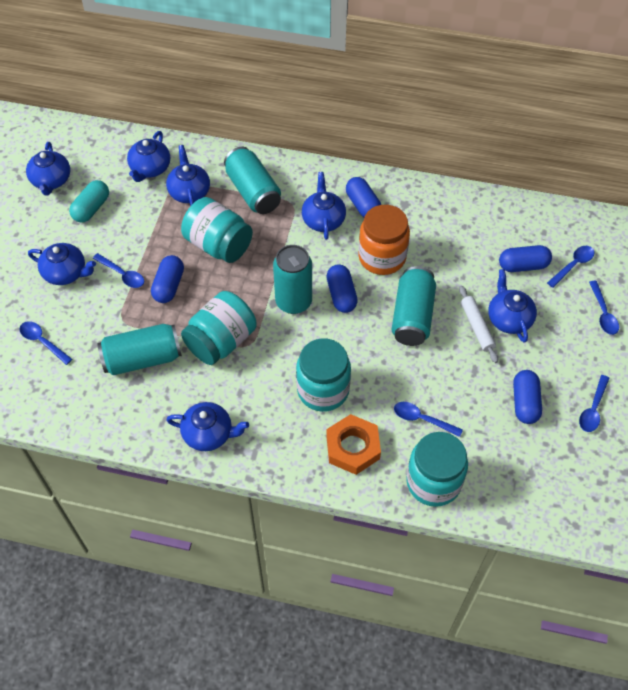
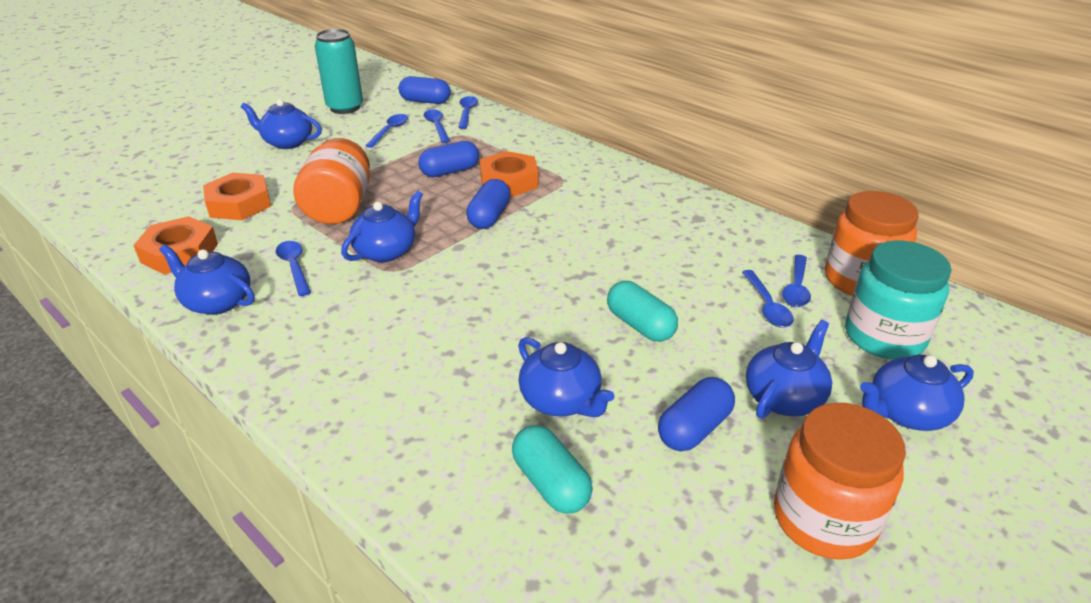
blue capsule: [151,255,184,303] [326,264,358,313] [346,177,381,217] [499,245,552,272] [513,370,542,424] = 5 -> [399,76,451,104] [418,141,479,177] [466,179,511,229] [658,377,735,451] = 4
blue teapot: [26,142,70,196] [28,243,96,285] [127,131,170,182] [166,145,210,206] [166,402,249,451] [302,172,346,240] [488,269,537,343] = 7 -> [159,244,255,315] [241,99,322,149] [341,190,423,262] [518,337,615,417] [746,320,832,419] [860,355,974,431] = 6
orange jar: [358,205,410,275] = 1 -> [294,138,370,224] [774,403,906,560] [825,191,918,296] = 3
orange nut: [326,414,381,475] = 1 -> [133,216,218,274] [203,173,271,220] [480,151,538,197] = 3
turquoise can: [97,324,182,375] [224,147,281,214] [273,245,312,314] [391,266,436,346] = 4 -> [315,29,363,114] = 1
turquoise capsule: [69,180,109,222] = 1 -> [512,425,593,514] [607,281,678,342] = 2
turquoise jar: [181,197,253,263] [181,291,257,365] [296,338,351,412] [406,432,468,507] = 4 -> [845,241,951,360] = 1
white rolling pin: [459,286,498,363] = 1 -> none = 0

